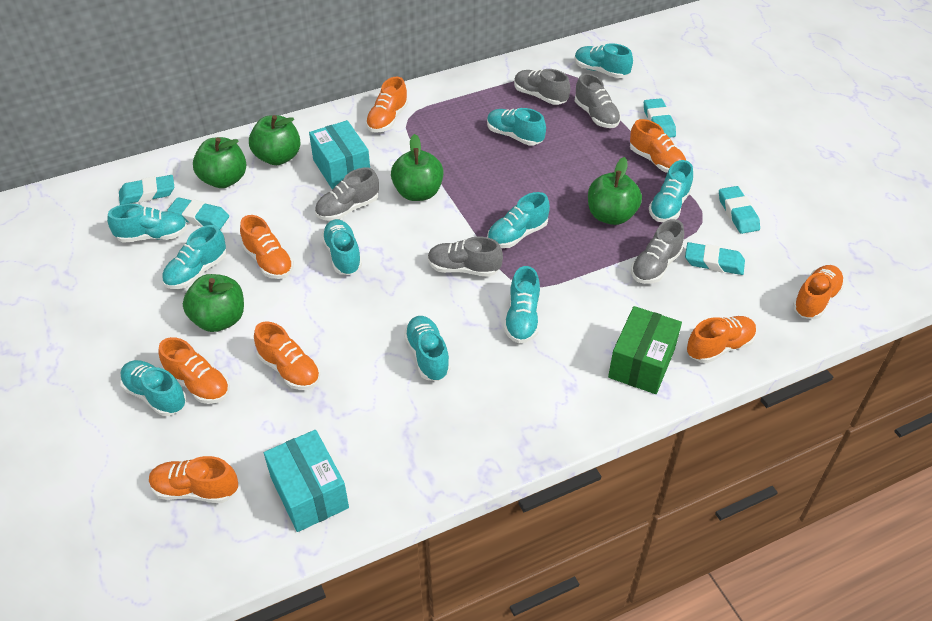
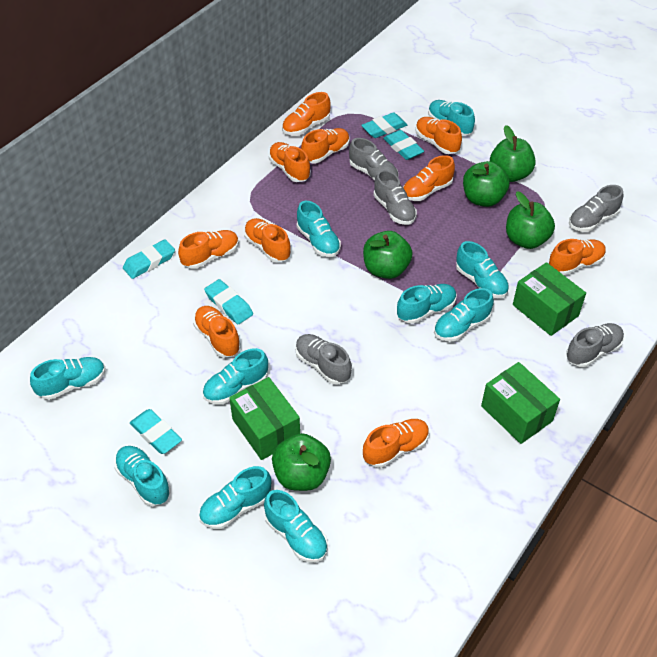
green box: [608,306,682,394] = 1 -> [229,377,300,460] [481,362,560,444] [513,262,586,336] = 3
orange shoe: [149,456,238,503] [158,337,230,404] [240,215,294,279] [254,321,321,390] [366,77,408,133] [630,119,686,173] [687,316,757,363] [793,265,844,319] = 8 -> [178,230,239,269] [193,306,241,358] [244,218,291,262] [269,142,311,182] [282,92,331,136] [301,128,350,164] [363,419,429,468] [403,155,455,201] [415,117,462,154] [549,239,606,275] = 10
turquoise box: [264,430,349,532] [309,120,370,190] = 2 -> none = 0

